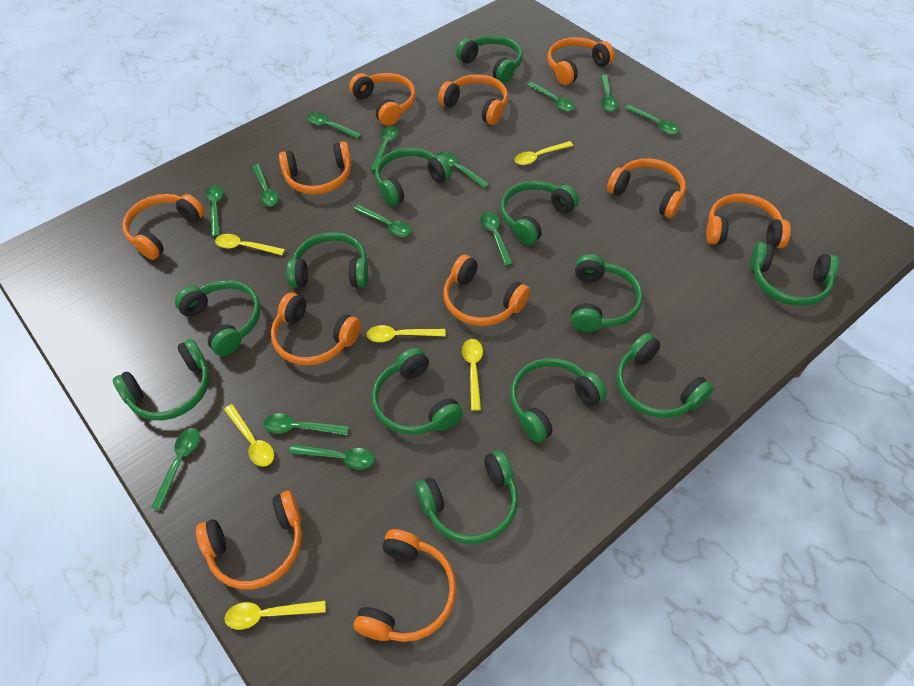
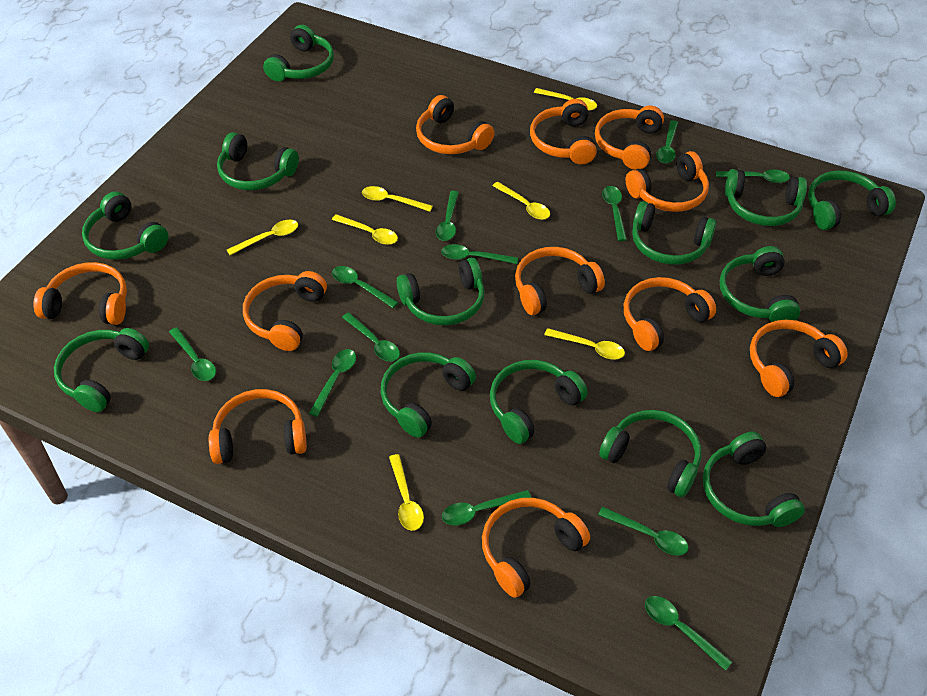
green headphones: [113,339,209,420] [175,280,261,356] [286,232,368,288] [372,348,463,435] [375,147,451,206] [415,450,518,544] [456,35,523,83] [500,181,579,245] [510,358,607,443] [571,254,643,332] [616,333,714,418] [750,242,839,306] = 12 -> [54,328,149,412] [82,191,169,260] [217,132,299,190] [263,25,334,82] [380,352,476,438] [397,258,485,325] [490,360,588,444] [599,410,701,497] [632,201,716,265] [703,432,805,527] [720,246,800,322] [725,169,807,226] [808,170,896,230] = 13
green spoon: [151,428,200,510] [205,185,223,237] [252,164,279,206] [263,414,349,435] [289,444,375,469] [306,113,362,139] [354,205,411,237] [370,126,398,172] [438,152,490,189] [480,212,513,266] [528,82,575,112] [601,74,618,112] [625,105,679,135] = 13 -> [169,327,216,381] [309,349,356,417] [332,266,398,308] [342,312,400,362] [436,191,459,241] [441,244,518,264] [442,490,531,525] [598,507,689,556] [602,186,627,241] [645,596,732,671] [656,120,678,164] [716,169,790,183] = 12
yellow spoon: [215,234,285,255] [224,404,274,467] [224,601,326,630] [366,325,446,342] [462,339,483,411] [515,141,573,165] = 6 -> [227,220,298,255] [332,214,398,245] [362,186,433,212] [389,454,424,531] [492,182,550,220] [534,88,597,111] [544,328,625,360] = 7

